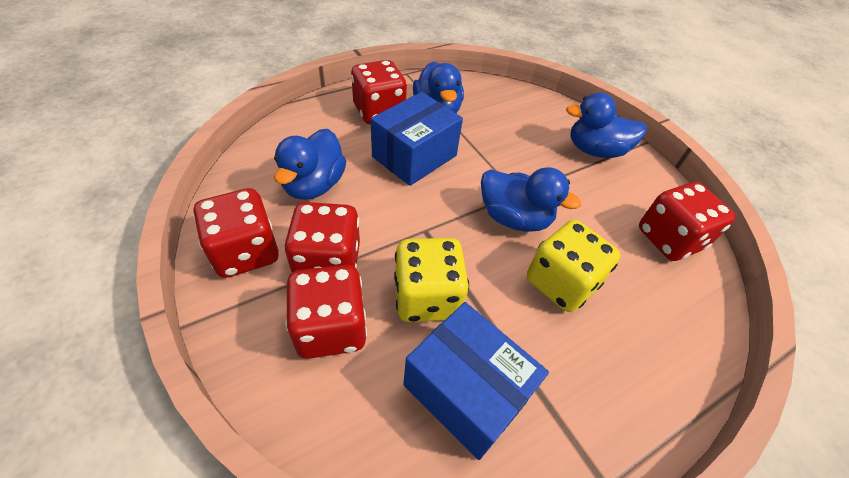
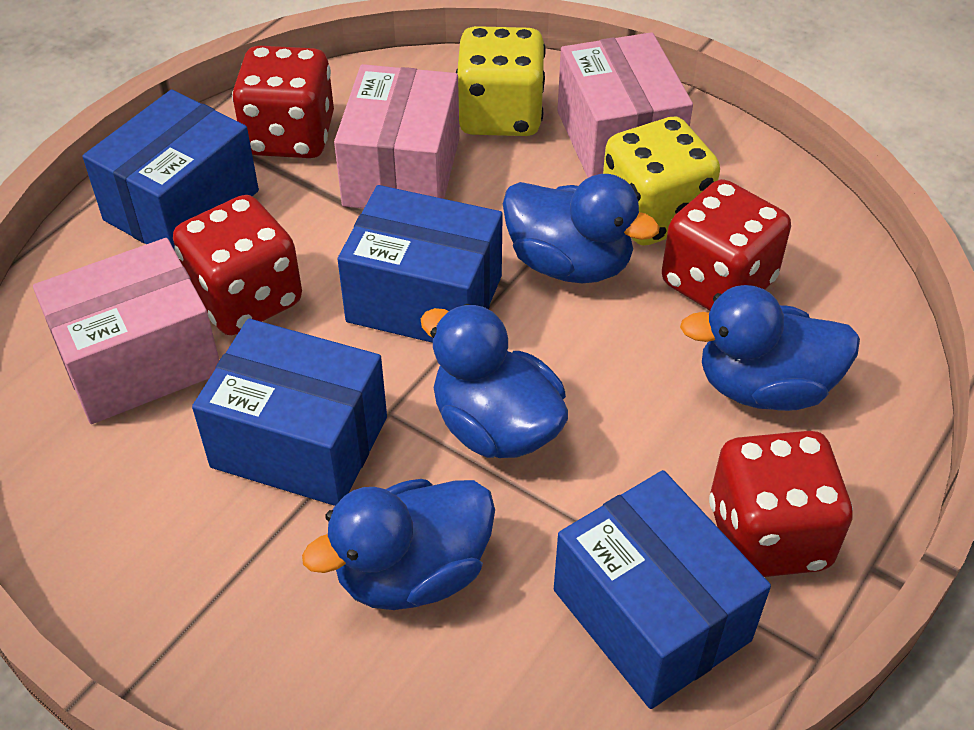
blue box: [371,92,463,186] [403,302,549,460] = 2 -> [83,89,259,250] [192,319,387,506] [338,185,503,343] [554,470,771,709] = 4
pink box: none = 0 -> [33,238,219,424] [334,64,459,208] [557,32,693,178] = 3
red dice: [193,188,279,278] [284,202,360,272] [285,265,367,359] [351,60,407,124] [639,182,735,261] = 5 -> [173,195,302,335] [232,46,334,158] [662,179,791,311] [709,431,853,577] = 4

